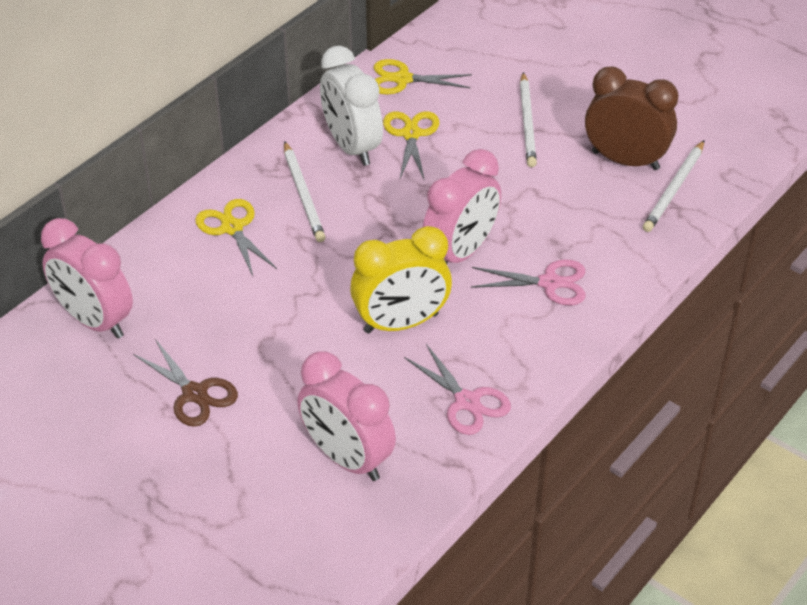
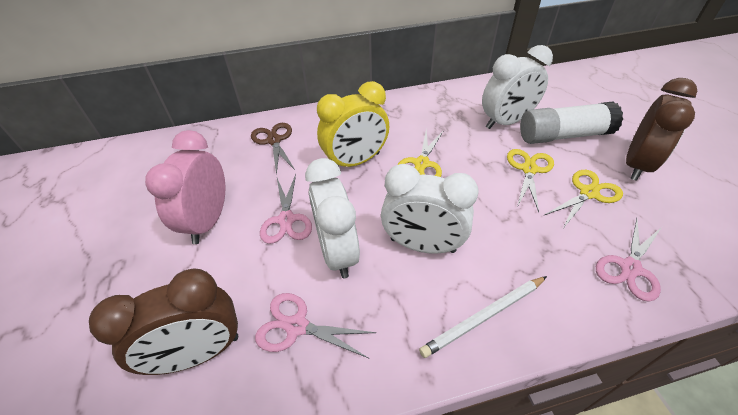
brown clock: [585,66,678,170] = 1 -> [89,268,238,375] [626,78,697,181] = 2
pink clock: [41,218,133,339] [297,351,396,481] [423,149,501,264] = 3 -> [145,130,225,244] = 1
pink scissors: [404,344,511,435] [471,259,586,306] = 2 -> [255,293,376,358] [260,174,312,244] [596,218,662,302] = 3
white clock: [320,46,383,166] = 1 -> [305,158,360,278] [381,164,479,254] [482,45,553,129] = 3
white glue stick: none = 0 -> [520,101,623,144] = 1
white pencil: [284,141,326,242] [520,72,537,167] [643,140,704,232] = 3 -> [419,276,547,358] = 1

